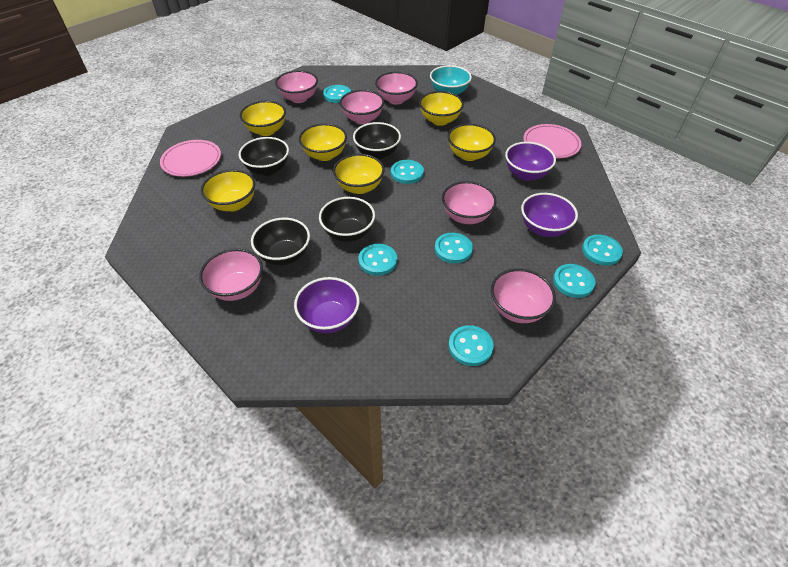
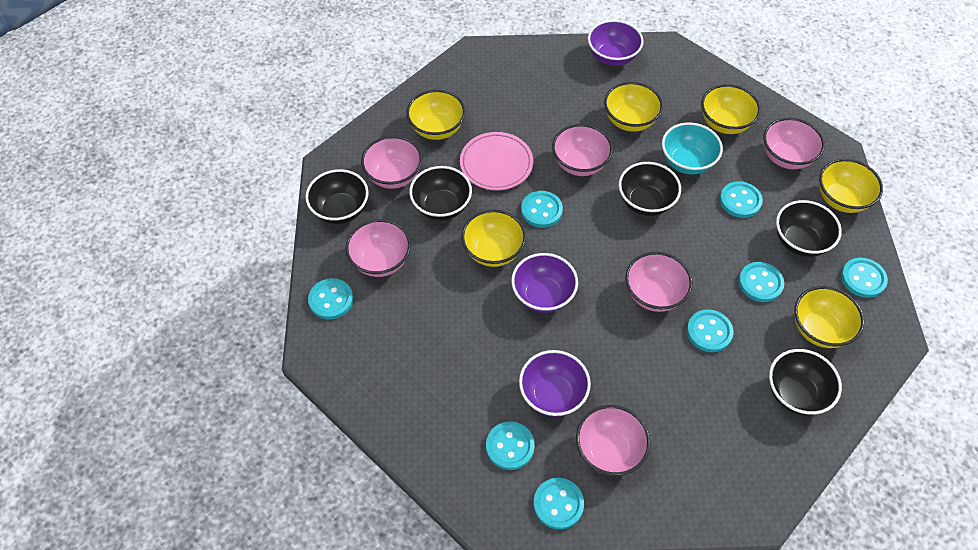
black bowl: [239,137,289,176] [251,218,310,265] [319,197,375,242] [353,122,401,160] = 4 -> [305,169,369,224] [409,166,472,221] [619,162,681,216] [769,349,842,415] [776,200,842,257] = 5
pink plate: [160,140,221,177] [523,124,581,158] = 2 -> [460,132,533,190] = 1
turquoise button: [323,85,351,103] [359,244,397,276] [391,160,424,184] [435,233,473,264] [449,325,494,366] [553,264,596,298] [582,235,623,266] = 7 -> [308,278,353,320] [486,421,535,470] [521,191,563,228] [534,478,584,530] [687,309,733,352] [720,181,763,218] [739,262,784,302] [841,258,888,298] = 8

